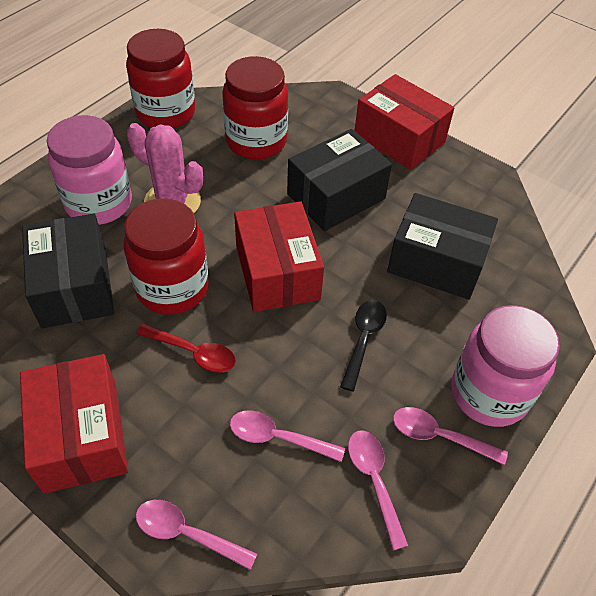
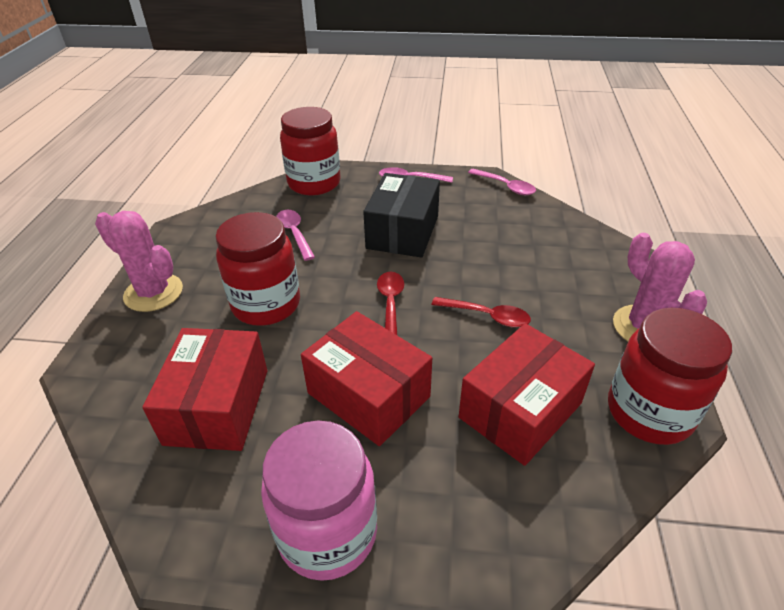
black box: [22,214,114,328] [287,129,392,231] [387,193,498,299] = 3 -> [363,173,440,258] = 1
black spoon: [340,300,387,391] = 1 -> none = 0
pink cactus: [127,123,203,213] = 1 -> [95,211,183,312] [613,233,707,341] = 2
pink jar: [47,115,132,225] [451,305,560,427] = 2 -> [261,421,377,581] = 1
pink spoon: [136,500,257,570] [230,410,345,462] [348,430,408,550] [393,407,508,465] = 4 -> [276,210,315,261] [379,167,453,183] [468,169,536,195] = 3
red spoon: [136,323,236,373] = 1 -> [377,272,404,335] [431,297,531,328] = 2

